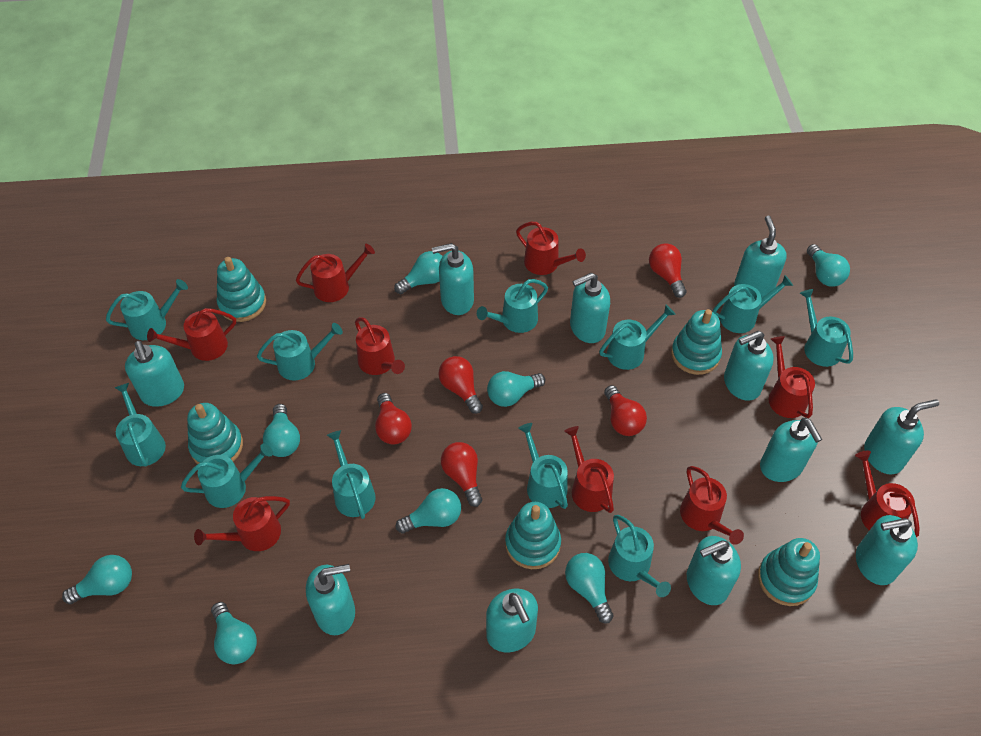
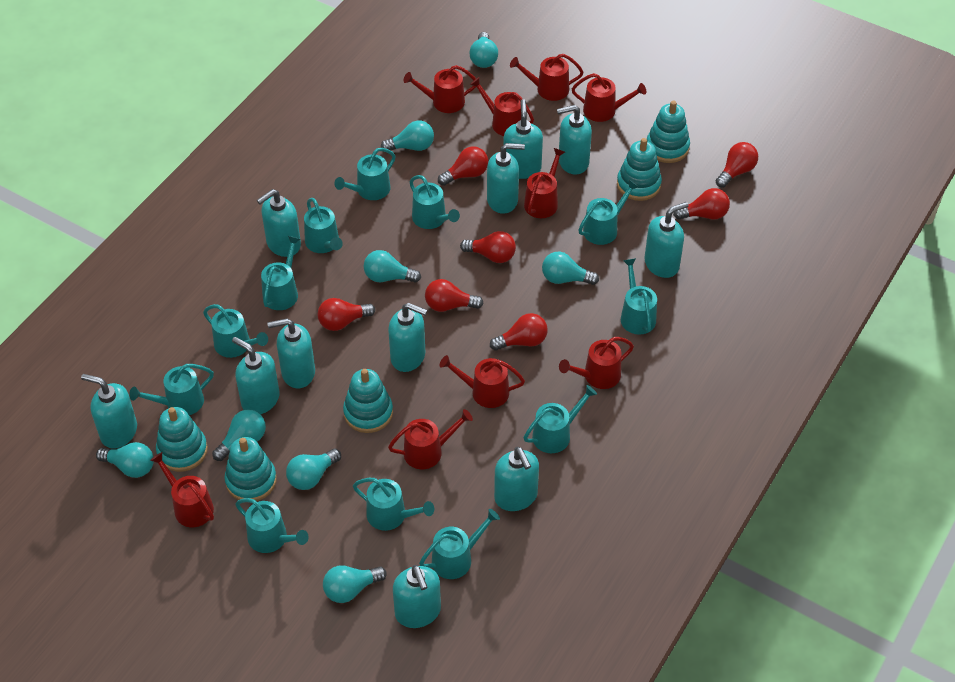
red light bulb: [375,393,412,444] [438,356,483,414] [441,442,482,507] [604,385,647,436] [649,243,687,298] = 5 -> [318,298,375,331] [425,279,484,312] [438,146,488,186] [460,231,516,263] [490,313,548,351] [673,188,730,220] [716,142,758,188] = 7
turquoise watering can: [106,279,188,340] [114,383,166,467] [181,444,273,508] [257,323,343,380] [327,430,376,519] [477,279,548,333] [518,423,568,509] [599,305,676,370] [608,515,671,597] [713,275,793,333] [800,289,853,367] = 11 -> [129,364,214,415] [203,304,268,358] [235,498,309,553] [261,236,300,310] [304,198,343,253] [335,148,395,200] [353,478,434,531] [410,175,460,229] [419,509,500,579] [524,385,597,453] [578,180,639,245] [621,258,657,335] = 12

